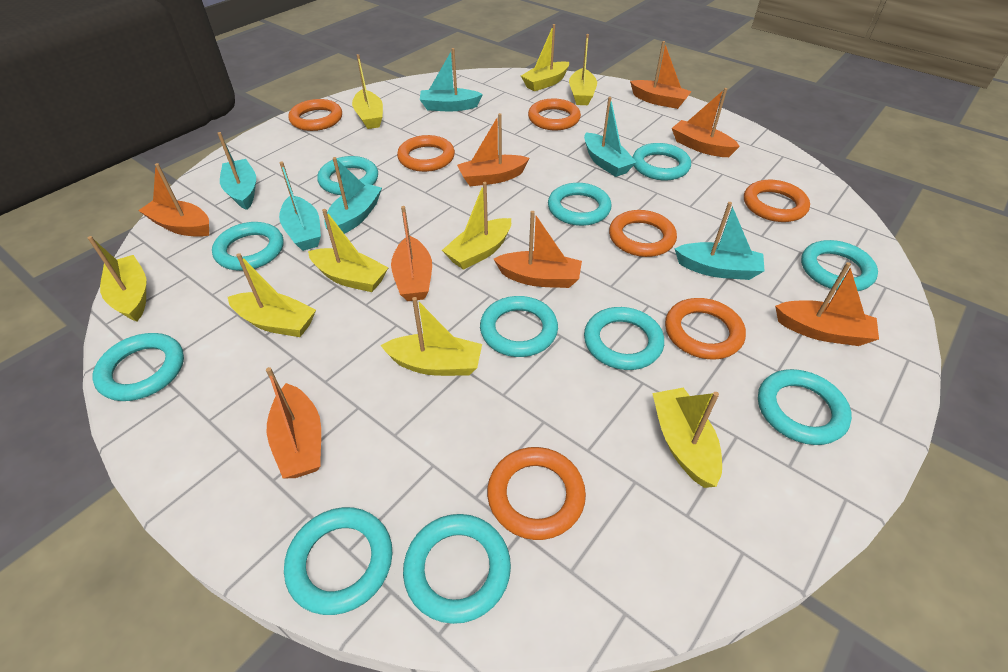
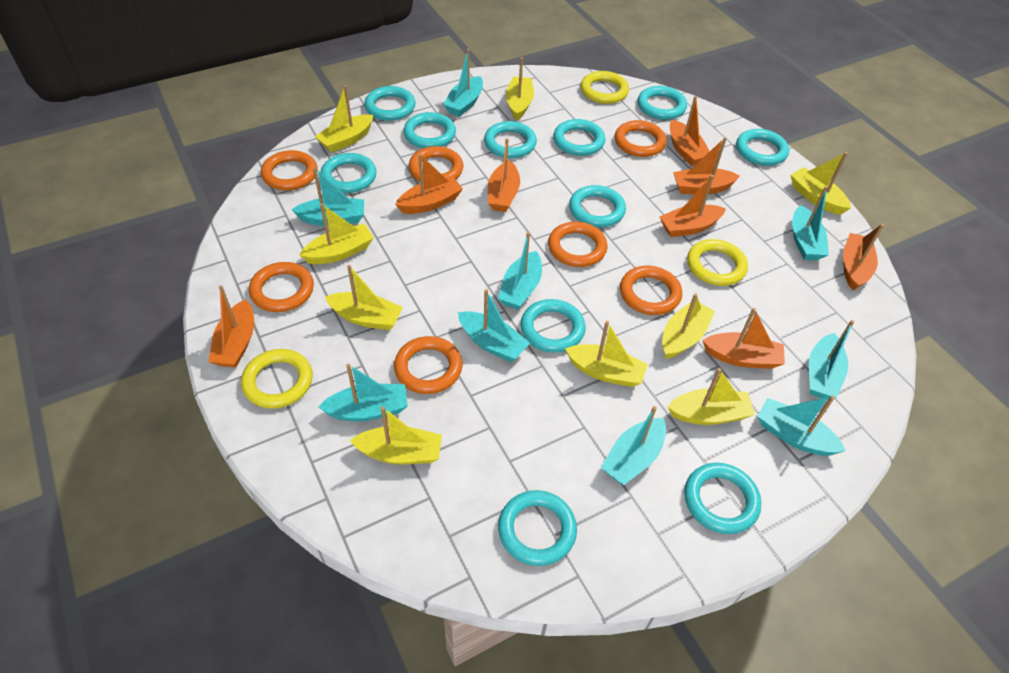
turquoise boat: [217,132,256,210] [279,162,321,251] [324,157,382,234] [420,48,483,111] [584,97,637,177] [674,202,764,280] = 6 -> [291,167,364,226] [318,364,408,422] [443,49,483,117] [458,289,530,362] [498,232,542,310] [601,406,666,485] [757,395,846,456] [792,186,829,260] [809,320,854,399] = 9
yellow ring: none = 0 -> [241,349,313,409] [581,71,629,104] [687,239,748,286] = 3

